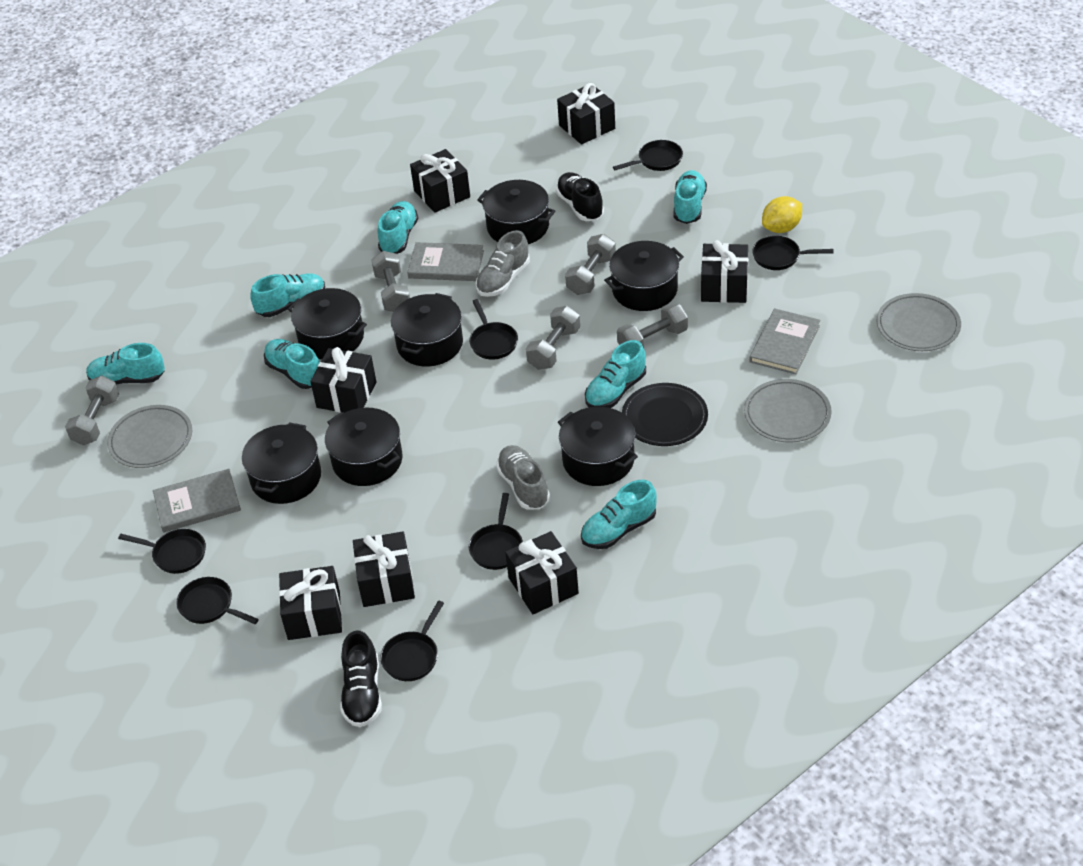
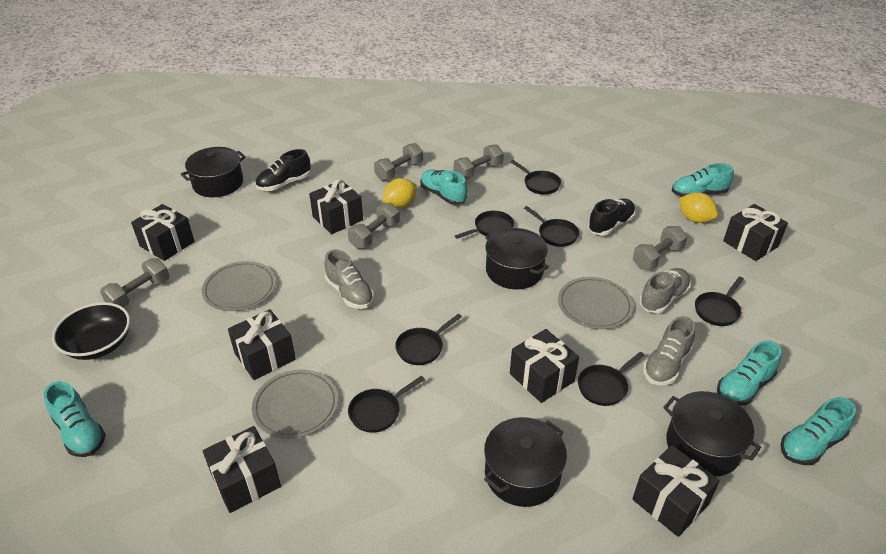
black bowl: none = 0 -> [52,302,130,360] = 1
black plate: [622,383,708,446] = 1 -> none = 0
black pot: [242,422,321,504] [288,288,367,360] [325,408,402,486] [391,293,463,367] [477,180,555,244] [558,407,638,486] [604,241,684,311] = 7 -> [181,147,246,197] [484,417,567,507] [485,228,549,289] [663,391,761,477] = 4
grey book: [153,469,241,533] [407,242,484,281] [749,308,820,375] = 3 -> none = 0
grey shoe: [476,230,530,297] [496,445,550,510] = 2 -> [325,250,374,309] [639,268,691,313] [643,316,695,385] = 3
turquoise shoe: [86,343,165,384] [250,273,325,317] [264,339,320,389] [378,201,418,254] [581,480,657,549] [585,340,646,408] [674,170,707,224] = 7 -> [44,381,106,457] [420,169,468,205] [672,163,734,197] [717,340,782,406] [780,397,856,465] = 5
yellow lemon: [762,196,802,233] = 1 -> [383,178,417,208] [679,192,718,223] = 2

